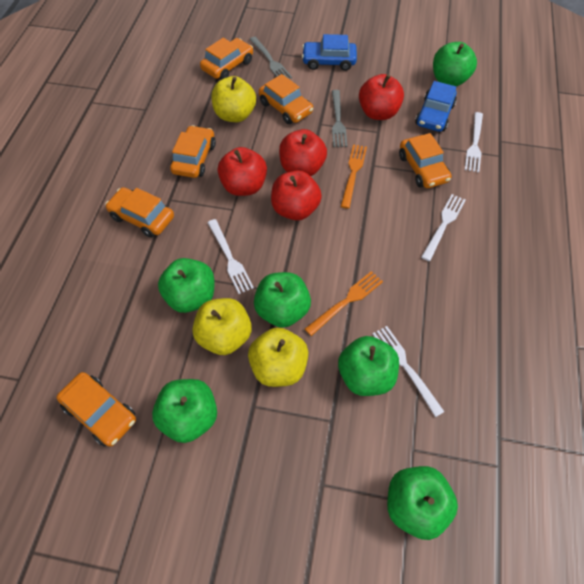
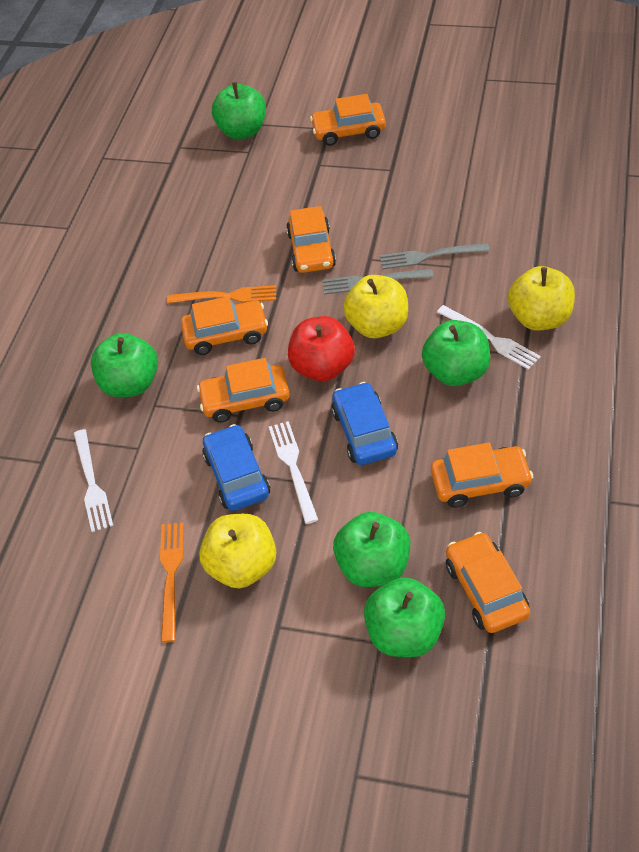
green apple: [152,379,217,443] [158,258,214,313] [254,272,311,328] [338,336,399,396] [387,466,458,540] [433,42,477,86] = 6 -> [91,333,158,397] [212,82,266,139] [333,512,411,587] [364,577,445,657] [422,320,490,386] = 5
red apple: [218,147,267,196] [271,170,322,220] [279,129,327,176] [359,74,404,120] = 4 -> [288,316,355,381] = 1
white fork: [207,219,254,294] [373,326,444,417] [421,194,465,261] [465,112,483,173] = 4 -> [74,429,113,532] [269,421,318,524] [437,305,541,370] = 3

